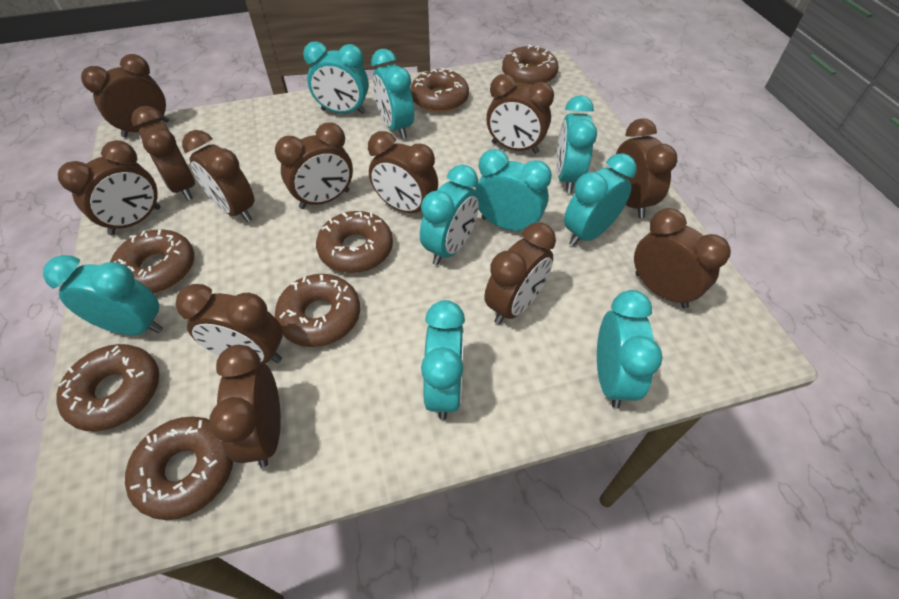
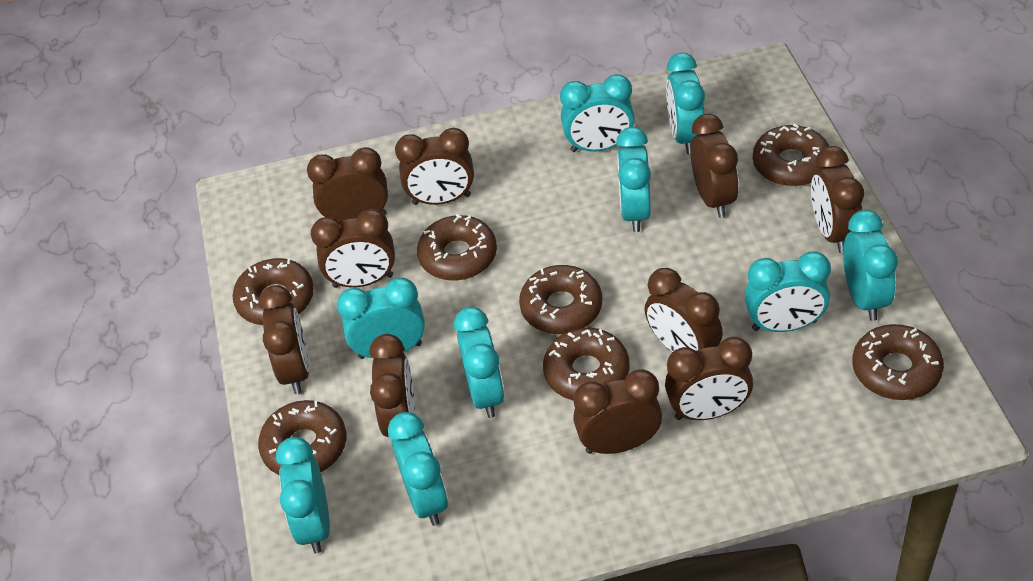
brown clock: [58,140,161,235] [81,54,169,138] [131,106,195,201] [175,284,283,363] [182,130,254,222] [209,345,281,467] [275,122,353,209] [368,131,438,213] [484,222,556,324] [486,74,554,154] [616,118,677,218] [634,208,731,308] = 12 -> [259,285,310,394] [307,147,388,222] [311,209,395,288] [369,334,415,437] [395,128,474,205] [573,369,662,454] [645,268,723,352] [665,337,753,420] [690,114,739,218] [811,146,864,253] = 10

